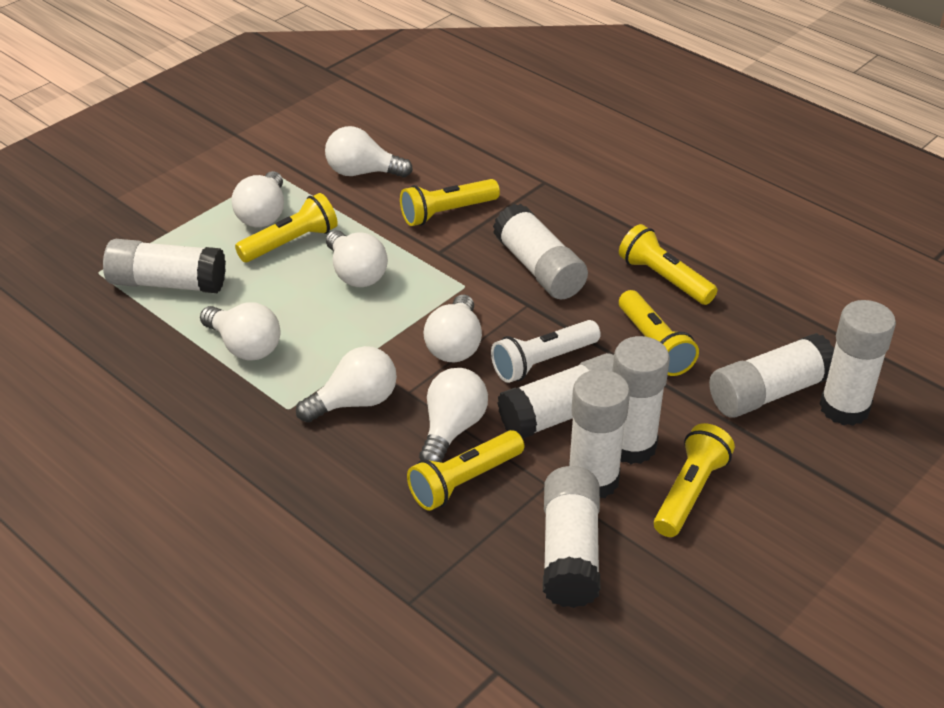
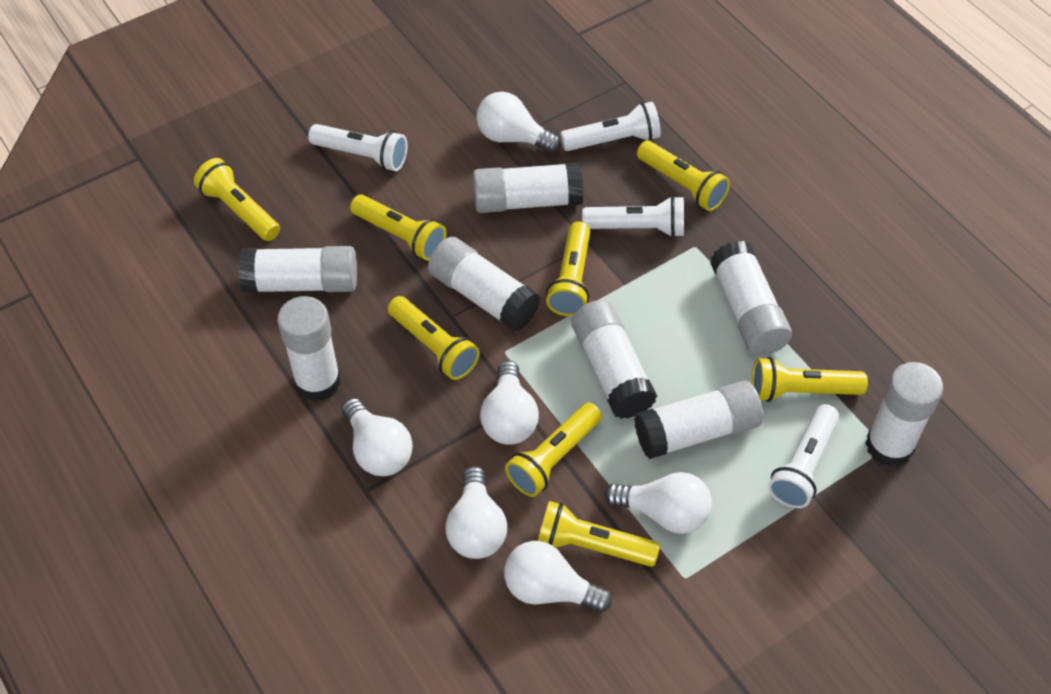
white flashlight: [491,320,601,383] = 1 -> [308,124,407,171] [560,102,661,151] [582,196,684,238] [768,404,839,508] = 4
white light bulb: [200,302,280,360] [232,171,284,227] [296,346,397,423] [325,126,413,178] [326,230,388,287] [419,368,488,463] [423,294,482,362] = 7 -> [341,398,413,476] [445,466,507,559] [476,92,561,153] [480,360,539,445] [504,541,612,613] [604,472,712,534] = 6
yellow flashlight: [235,193,338,262] [400,179,500,226] [407,430,524,511] [619,224,717,305] [619,290,699,376] [654,423,735,537] = 6 -> [194,158,280,241] [350,194,446,261] [388,296,480,380] [505,403,602,497] [538,501,660,567] [546,221,590,316] [637,141,730,211] [752,357,868,402] = 8

